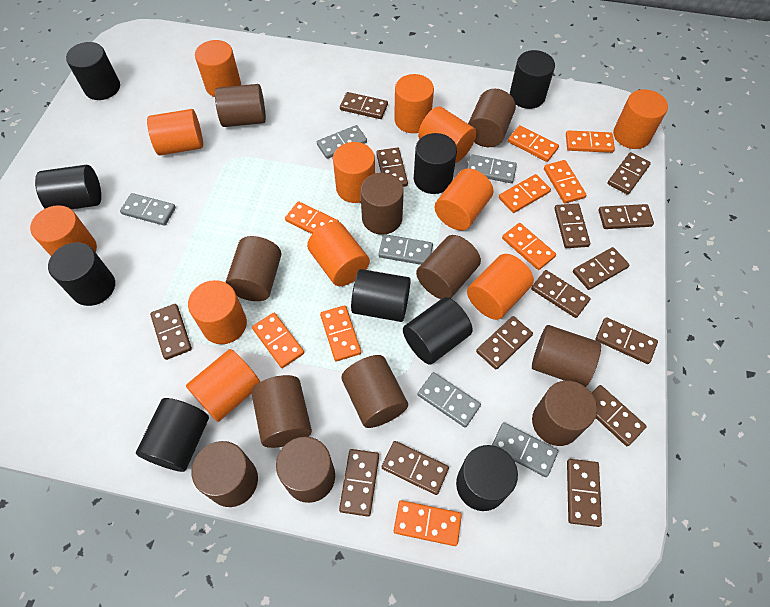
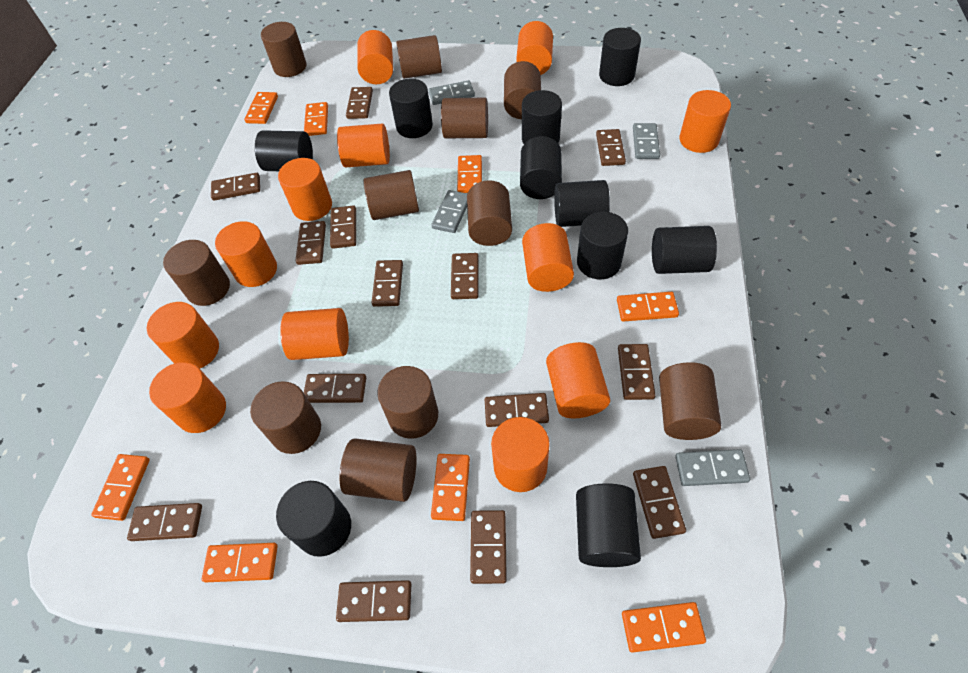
black cylinder: [35,165,101,209] [48,243,115,306] [66,42,120,100] [136,398,209,472] [351,269,411,322] [403,297,473,365] [414,133,457,194] [456,445,518,511] [510,50,555,109] = 9 -> [255,130,313,171] [276,481,351,557] [389,79,433,138] [520,136,562,199] [522,90,562,144] [554,180,610,227] [576,483,641,567] [577,212,628,279] [599,28,641,86] [652,226,717,274] = 10
grey domino: [120,193,176,226] [317,125,367,159] [378,234,433,265] [418,372,481,427] [467,154,517,183] [492,422,558,477] = 6 -> [429,80,475,105] [431,190,467,233] [633,123,660,159] [675,449,750,486] = 4
orange domino: [252,313,304,368] [285,201,339,234] [320,305,361,361] [394,500,462,546] [499,174,551,213] [502,223,556,270] [508,125,559,162] [544,160,586,204] [566,130,615,153] = 9 -> [91,454,150,521] [202,543,278,582] [244,92,278,124] [304,102,328,136] [431,454,470,521] [457,155,482,193] [617,292,679,322] [622,602,706,653] = 8

